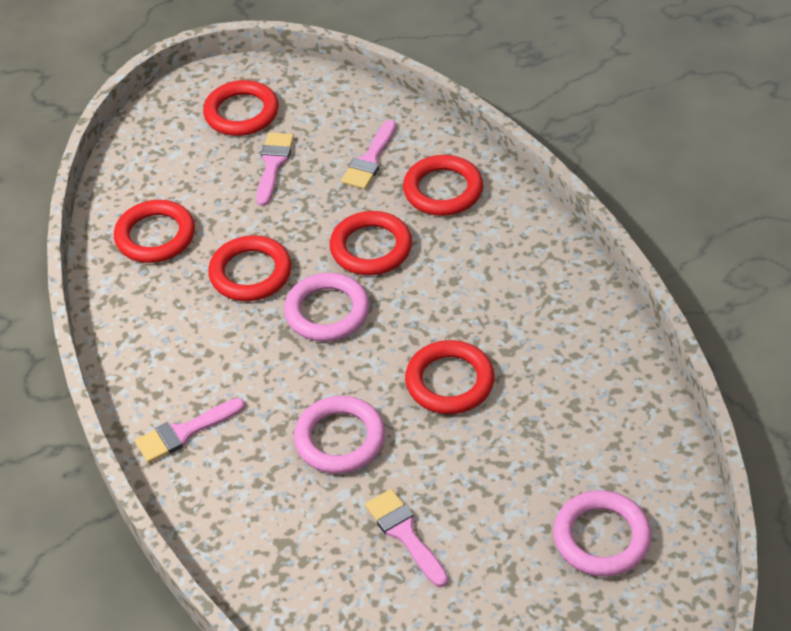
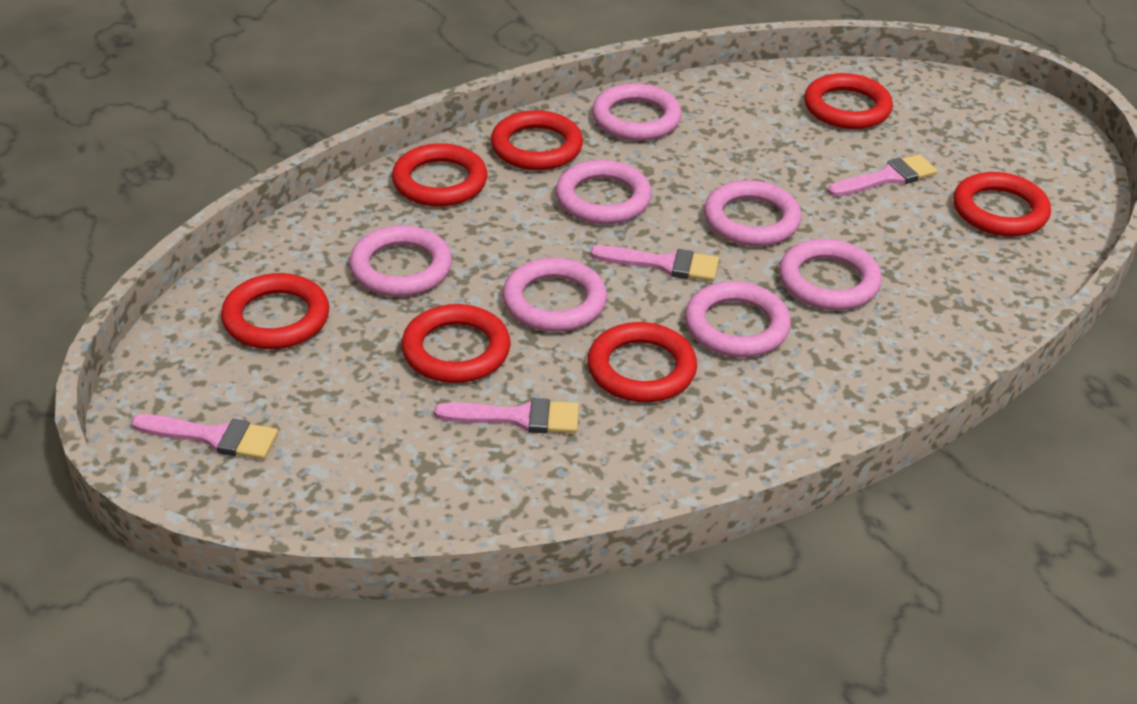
pink ring: [284,273,369,341] [294,396,385,474] [553,490,652,577] = 3 -> [349,225,452,297] [502,258,607,332] [556,160,652,224] [592,83,682,141] [685,281,791,357] [704,180,801,246] [779,239,882,310] = 7
red ring: [114,200,195,263] [203,80,279,136] [208,235,292,301] [330,211,412,275] [403,155,483,216] [405,340,495,414] = 6 -> [221,273,329,349] [392,143,487,207] [401,304,511,383] [491,110,583,170] [587,322,697,402] [804,73,893,129] [953,172,1051,236] = 7

